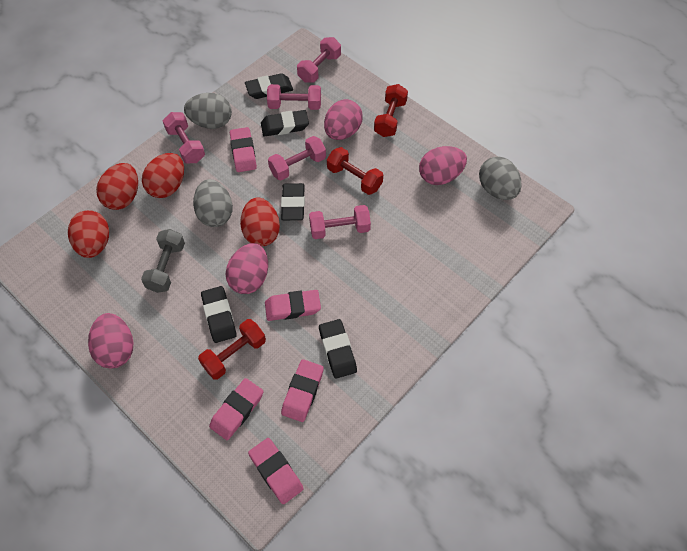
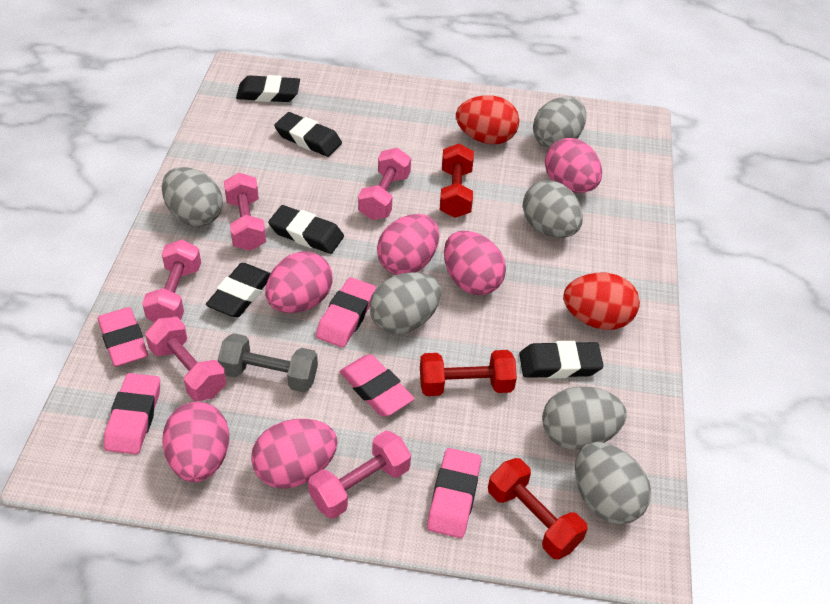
grey egg: [184,93,232,129] [193,179,233,227] [479,157,522,200] = 3 -> [162,167,223,227] [369,272,441,334] [523,180,583,238] [533,96,586,149] [542,386,627,450] [575,442,651,524] = 6
pink egg: [88,313,134,369] [226,243,268,294] [324,99,363,140] [419,146,467,185] = 4 -> [162,402,229,482] [251,419,338,489] [265,251,333,313] [377,214,439,275] [444,231,506,295] [545,138,602,193] = 6
red egg: [68,210,109,258] [96,163,138,210] [142,153,184,198] [240,198,280,246] = 4 -> [456,95,519,144] [563,273,640,330] = 2

